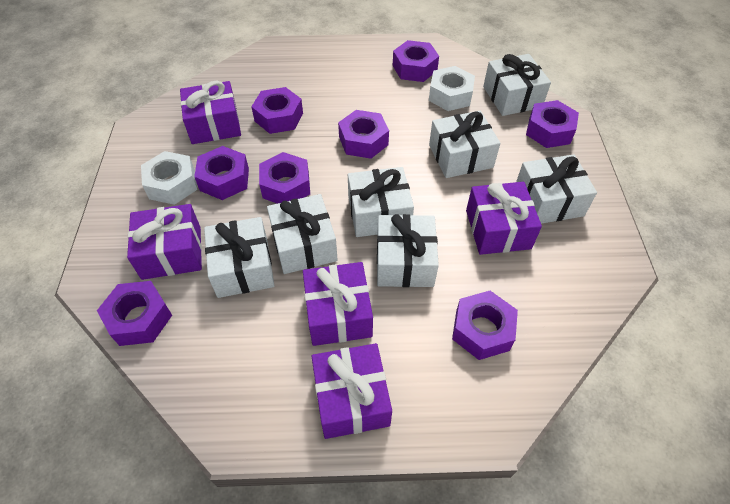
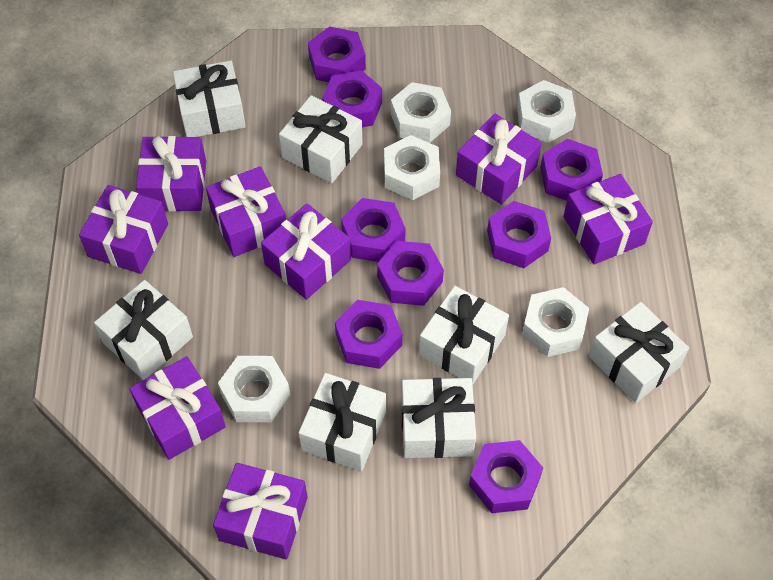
purple gift: [127,204,202,280] [180,81,241,144] [303,262,373,346] [312,343,392,439] [466,182,542,255] = 5 -> [79,185,168,274] [129,356,226,460] [136,136,206,211] [206,166,286,257] [213,463,308,560] [261,203,351,300] [456,114,541,205] [563,174,653,265] = 8
white nut: [141,151,197,205] [429,66,475,111] = 2 -> [218,356,290,422] [384,135,440,200] [391,82,451,143] [517,80,576,143] [522,287,589,357] = 5

